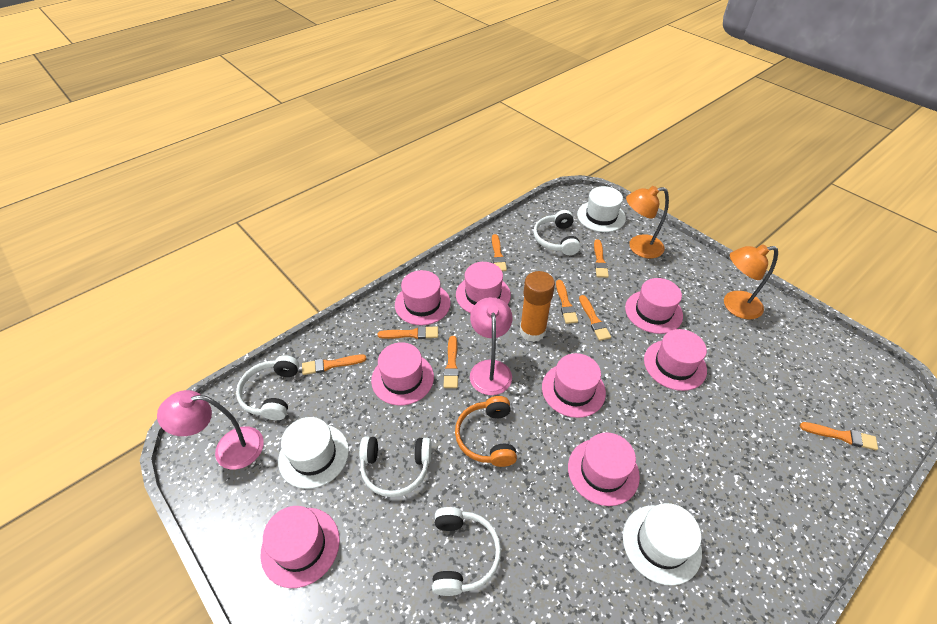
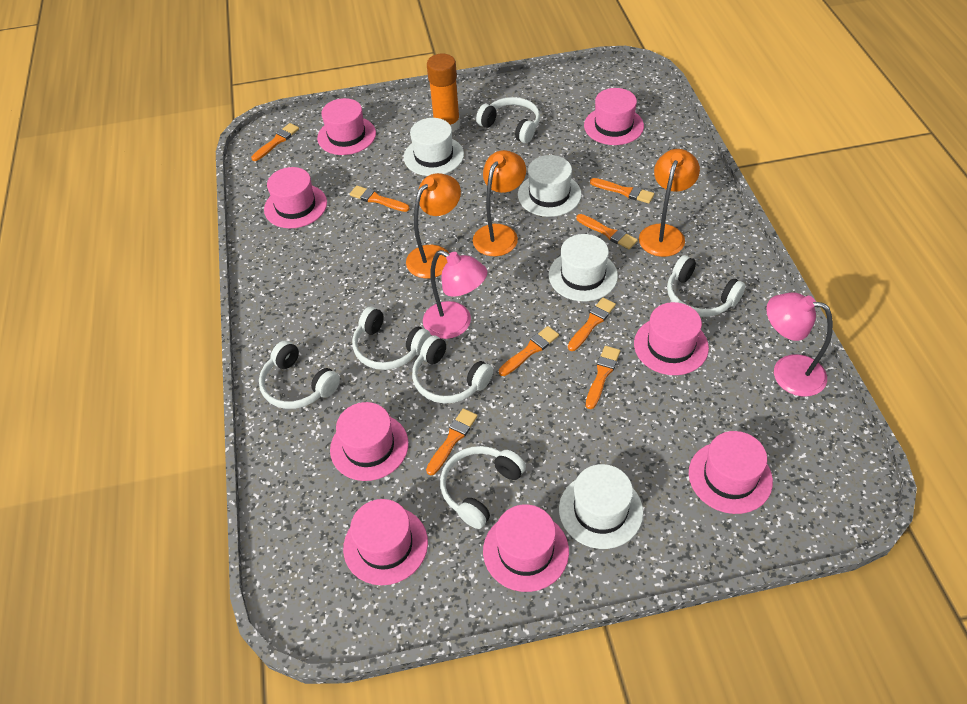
orange headphones: [455,396,517,467] = 1 -> none = 0
orange lamp: [626,186,669,258] [724,244,778,319] = 2 -> [406,173,461,278] [473,150,526,256] [639,149,700,257] = 3
white hat: [278,417,349,489] [577,186,626,232] [623,503,702,586] = 3 -> [404,118,464,176] [518,155,582,217] [549,234,618,301] [559,464,643,549] = 4
white headphones: [236,355,299,420] [359,436,432,497] [432,507,501,596] [534,210,581,255] = 4 -> [259,340,340,409] [352,307,431,370] [412,335,493,404] [440,446,526,529] [476,97,540,143] [667,255,745,317] = 6

